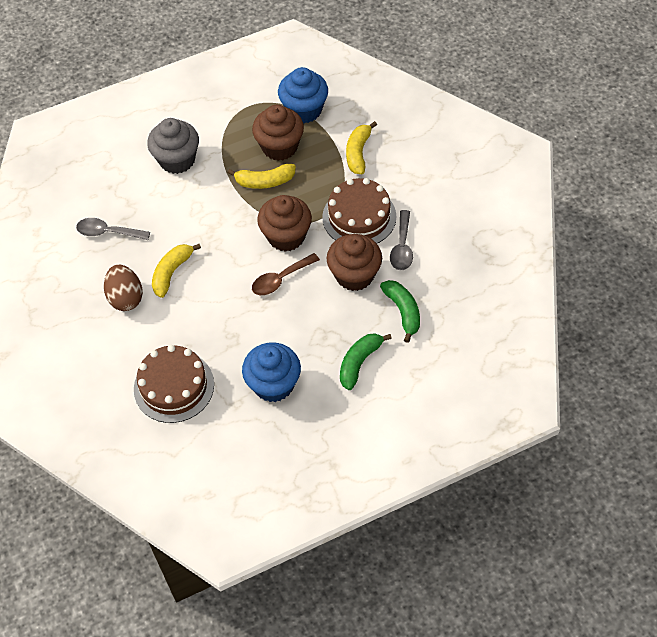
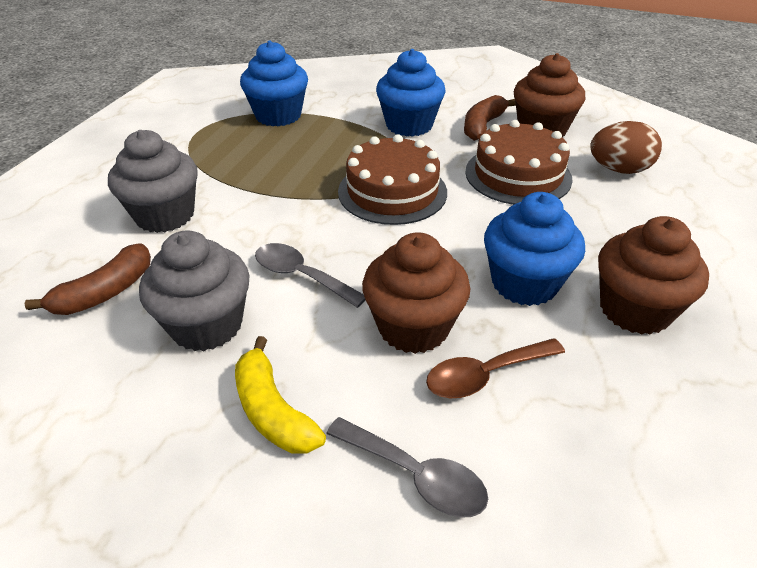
blue cupcake: [242,343,301,402] [278,67,328,123] = 2 -> [240,40,308,126] [376,49,446,137] [484,192,585,306] = 3
brown banana: none = 0 -> [24,243,151,315] [464,95,516,141] = 2
green banana: [340,333,392,390] [380,280,420,343] = 2 -> none = 0
grey cupcake: [147,118,199,174] = 1 -> [108,130,198,233] [139,230,250,351] = 2
yellow banana: [152,244,201,298] [228,164,296,189] [346,121,377,174] = 3 -> [235,336,326,453] = 1

